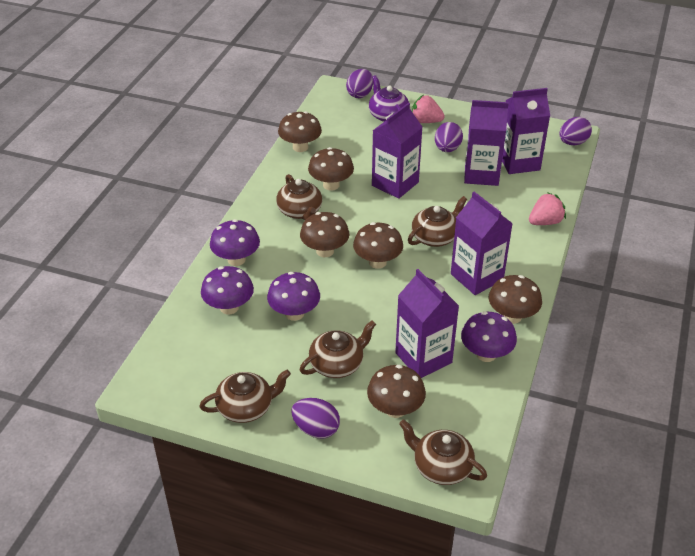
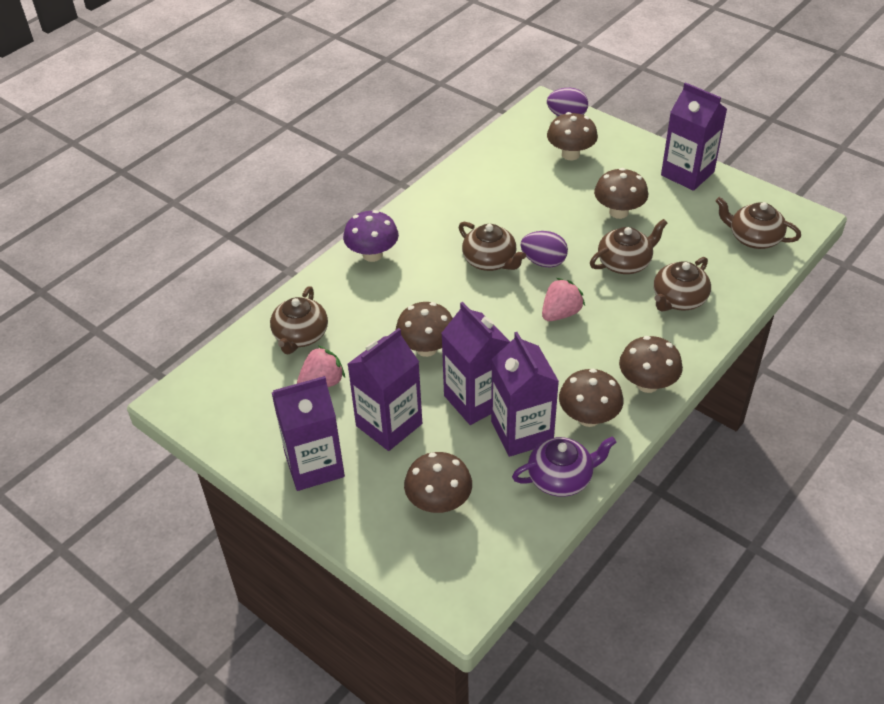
purple egg: [291,398,340,439] [346,69,373,98] [435,122,463,152] [560,117,592,145] = 4 -> [521,231,568,267] [547,88,588,116] = 2
purple mushroom: [201,266,254,314] [210,219,260,266] [267,272,320,321] [461,311,517,362] = 4 -> [343,210,399,262] = 1

